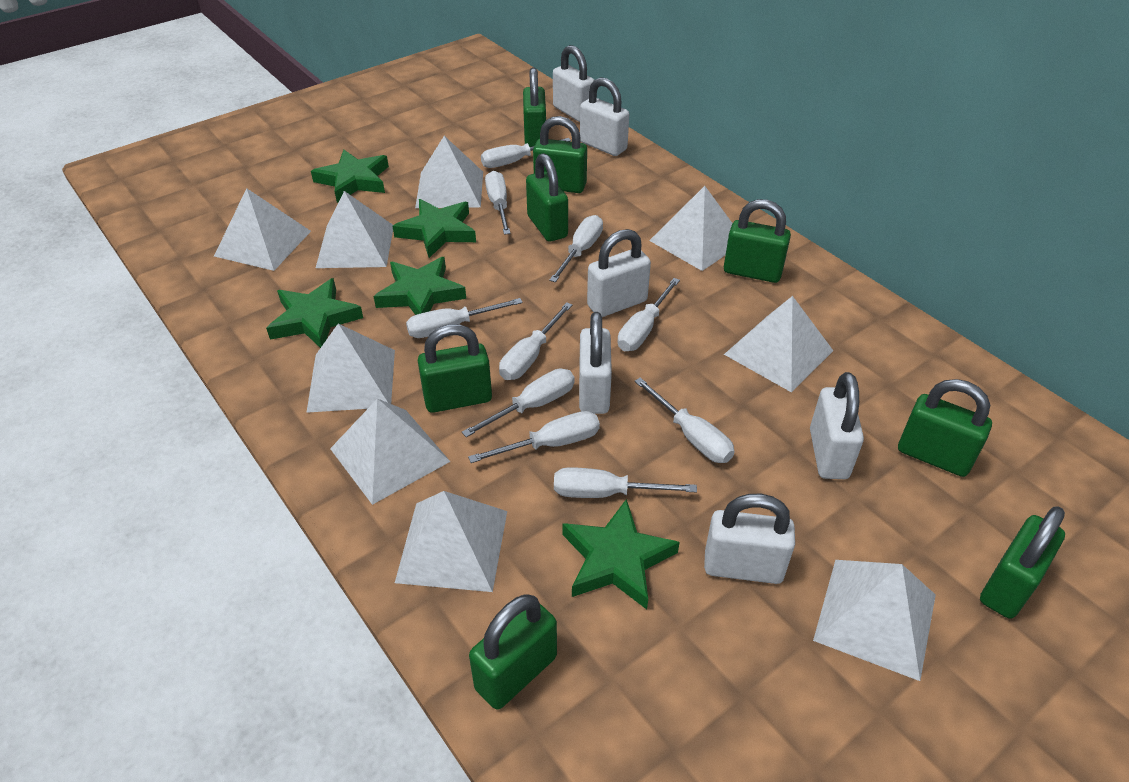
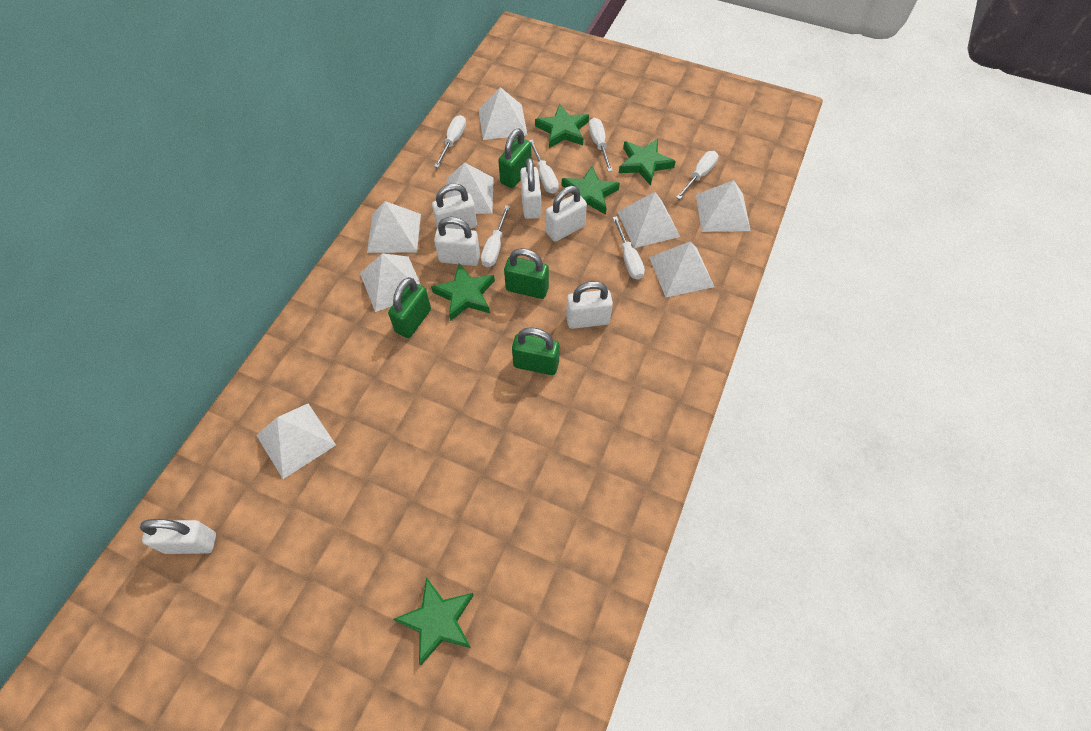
green padlock: [418,324,492,413] [469,594,557,710] [523,68,546,147] [526,153,568,242] [533,116,587,193] [724,199,791,283] [898,379,992,477] [980,506,1065,619] = 8 -> [388,277,431,338] [498,129,532,188] [504,248,549,299] [512,327,560,375] = 4
white pyramid: [214,188,311,271] [306,324,395,413] [316,191,393,268] [330,399,451,505] [395,491,507,592] [415,136,483,208] [649,186,733,271] [724,296,833,392] [813,560,936,681] = 9 -> [256,403,336,479] [360,253,421,312] [367,201,421,253] [445,162,494,214] [478,87,527,140] [617,192,680,248] [649,241,714,297] [696,180,751,232] = 8
white screwdriver: [406,298,523,338] [462,369,575,437] [468,411,600,463] [481,138,571,168] [485,171,511,235] [499,302,572,380] [549,215,603,282] [554,467,697,498] [618,278,680,351] [634,378,734,463] = 10 -> [434,115,466,168] [481,205,510,267] [528,140,559,194] [589,118,613,172] [613,216,645,280] [676,151,718,199] = 6

